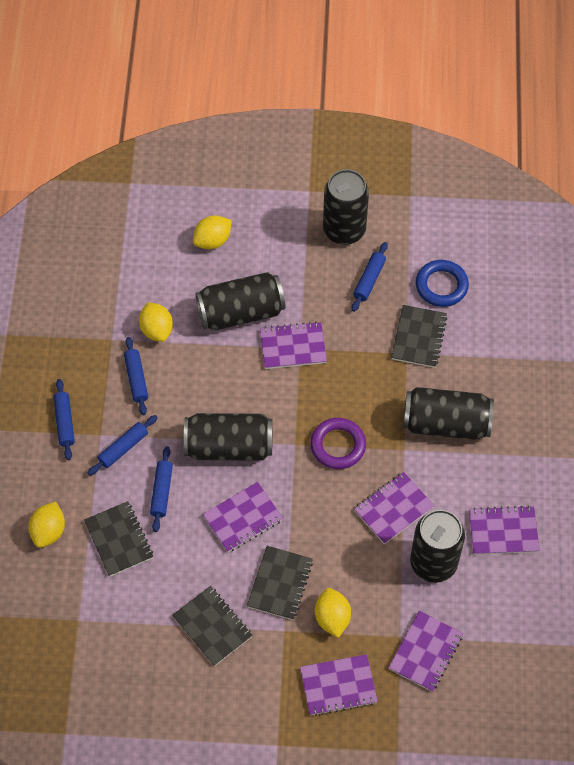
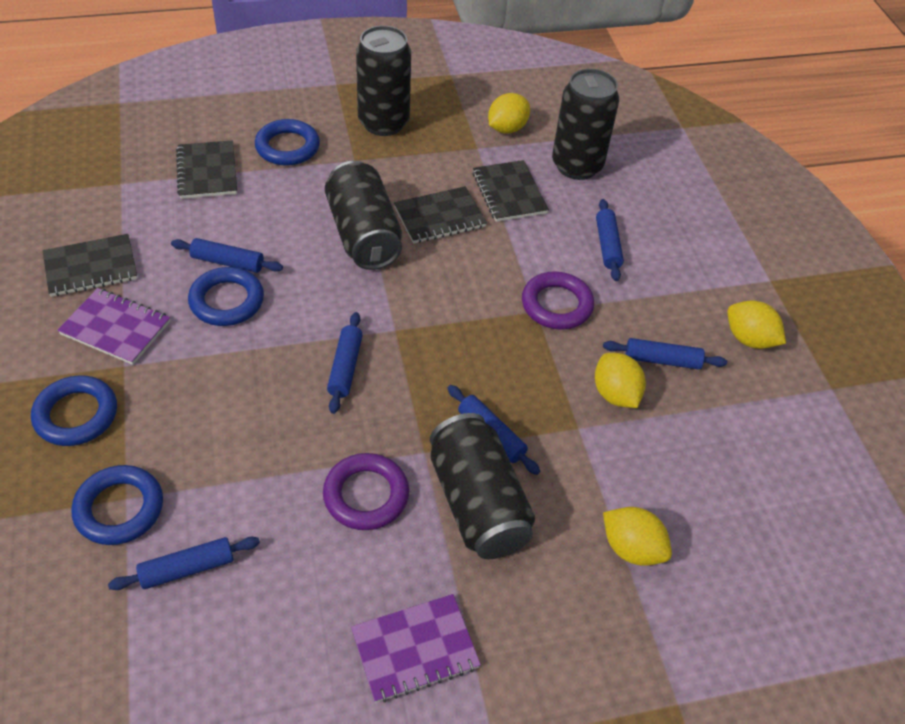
black can: [184,413,273,461] [195,272,285,330] [323,169,369,245] [403,387,494,440] [410,510,465,583] = 5 -> [325,161,402,270] [356,25,411,136] [430,413,535,559] [552,69,619,180] = 4
blue ring: [416,260,469,307] = 1 -> [31,375,117,446] [71,465,163,545] [188,267,264,326] [255,119,320,166] = 4
blue rolling pin: [53,379,75,460] [88,415,158,475] [124,337,148,415] [150,446,173,532] [352,242,388,312] = 5 -> [108,537,260,590] [171,238,283,273] [327,312,363,414] [448,385,540,475] [596,199,624,281] [603,338,727,370] = 6
purple notebook: [202,482,283,552] [260,322,327,369] [300,654,378,716] [354,472,434,544] [388,611,463,692] [469,505,540,555] = 6 -> [57,288,170,365] [351,594,481,703] = 2
purple ring: [310,418,366,469] = 1 -> [323,453,409,530] [522,272,594,330] = 2

